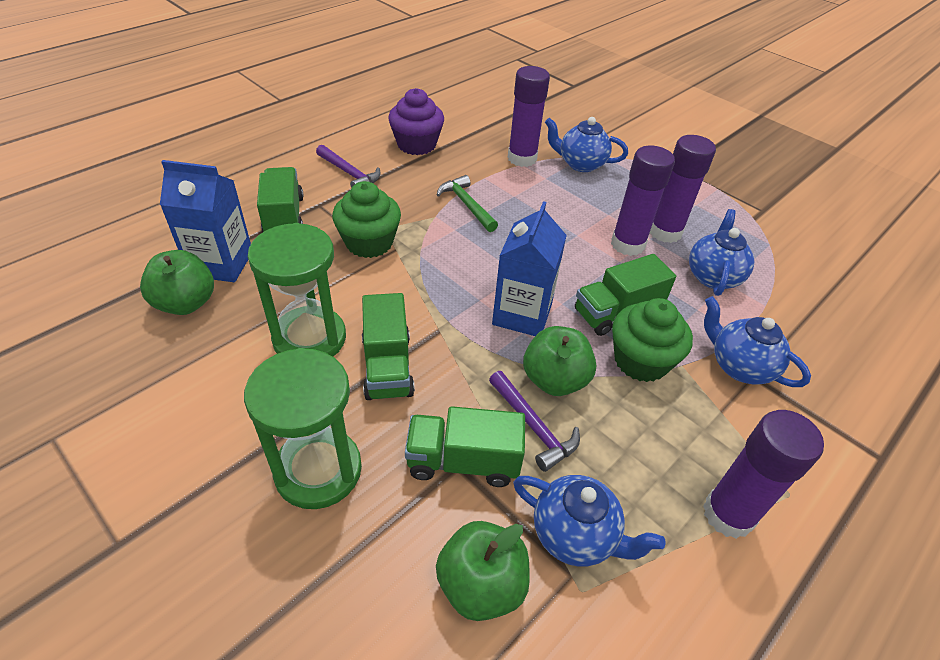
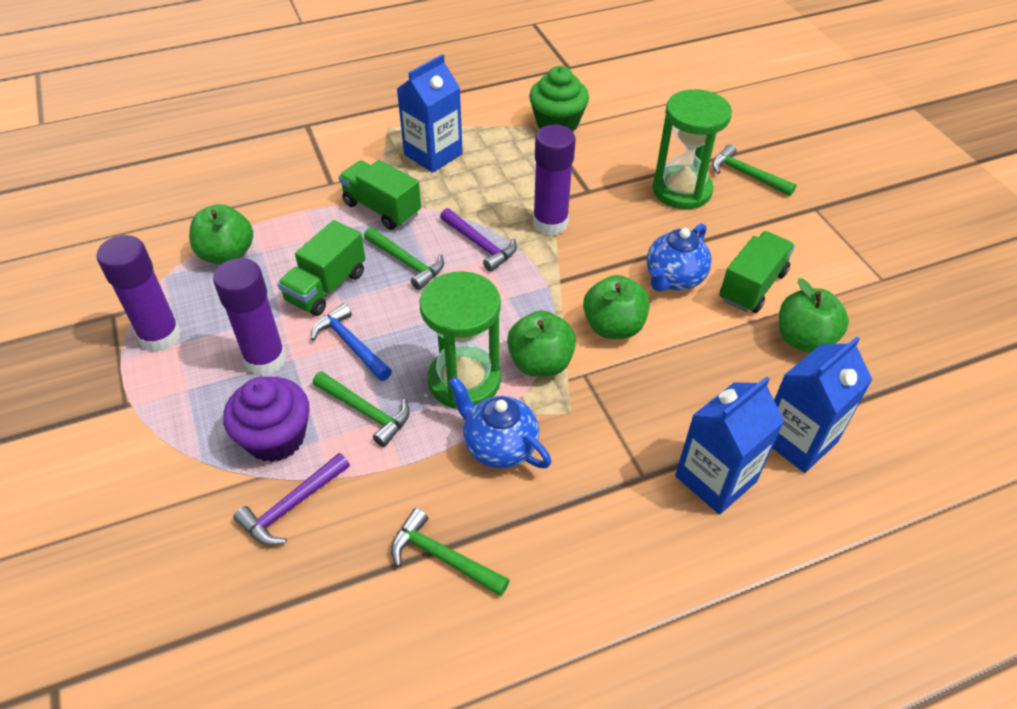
blue carton: [160,160,251,282] [492,201,567,336] = 2 -> [397,54,463,173] [675,377,784,515] [772,337,872,473] = 3
blue hammer: none = 0 -> [311,303,392,381] = 1
blue teapot: [513,475,665,567] [545,117,628,172] [689,209,755,296] [704,296,811,387] = 4 -> [448,376,551,469] [647,223,712,292] = 2
green apple: [140,250,214,315] [436,521,530,621] [523,326,596,396] = 3 -> [189,204,253,264] [507,310,576,377] [583,275,650,339] [779,278,849,353] = 4
green cupcake: [332,181,401,258] [612,298,693,382] = 2 -> [529,66,589,132] = 1
green hammer: [437,175,498,232] = 1 -> [313,371,410,447] [364,227,444,290] [391,508,510,596] [712,144,796,196] = 4
green truck: [257,167,304,232] [362,293,415,400] [405,406,525,487] [575,254,676,336] = 4 -> [278,220,366,316] [338,160,421,230] [719,231,795,313] = 3
purple glue stick: [508,66,550,167] [611,146,675,256] [650,135,716,243] [703,410,824,539] = 4 -> [97,235,181,352] [213,258,286,376] [533,125,576,235] = 3

